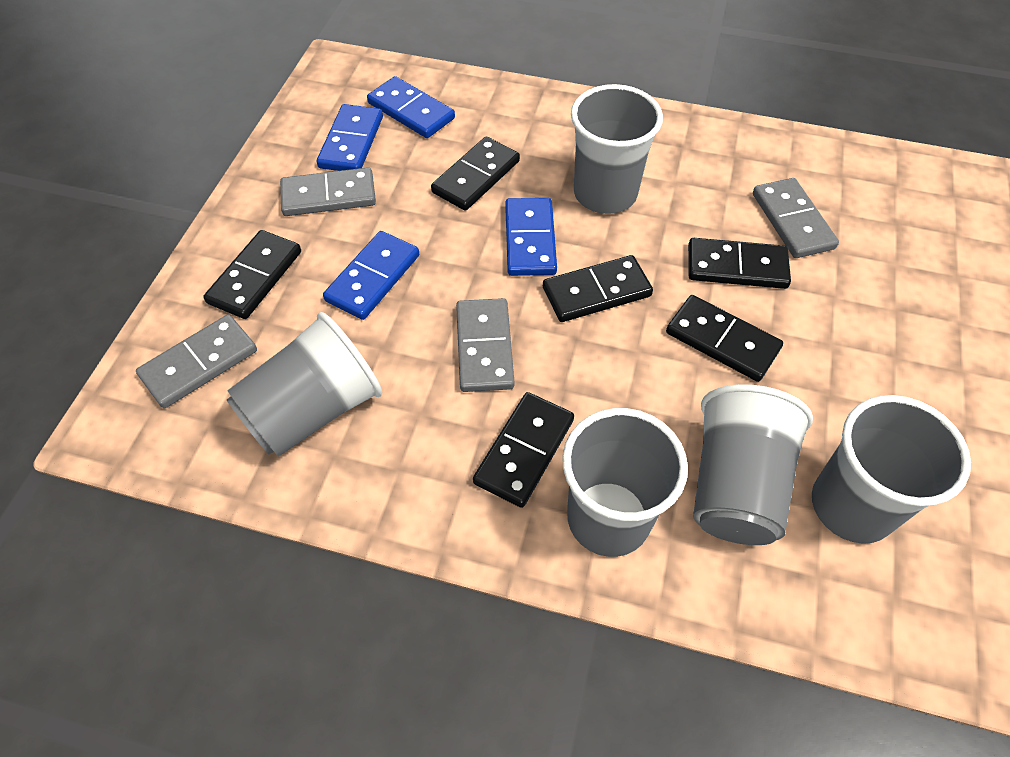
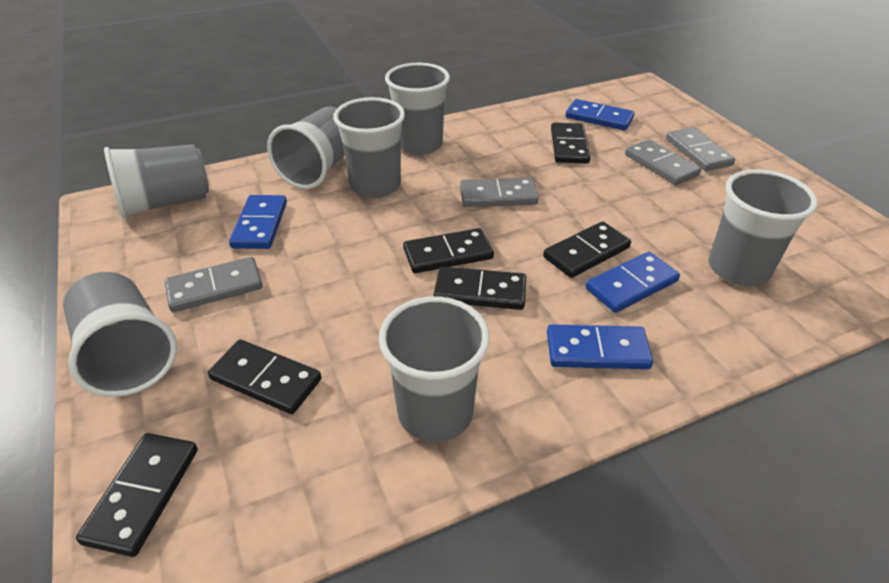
grey cup: [227,312,382,457] [562,408,688,557] [571,84,663,214] [693,384,813,545] [812,395,971,544] = 5 -> [63,272,177,397] [104,144,209,219] [267,107,345,189] [333,97,405,198] [379,296,490,442] [385,63,450,155] [708,169,818,286] = 7

